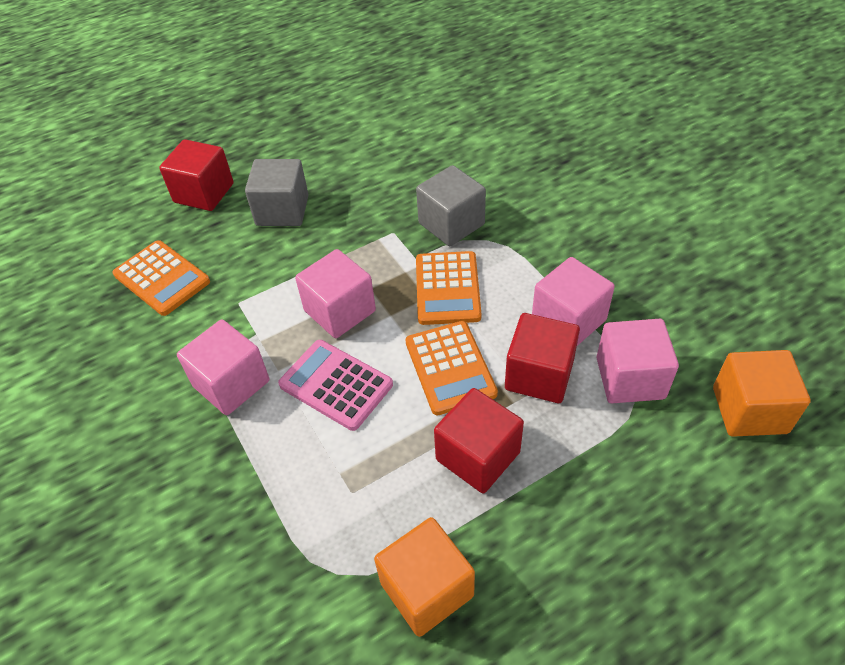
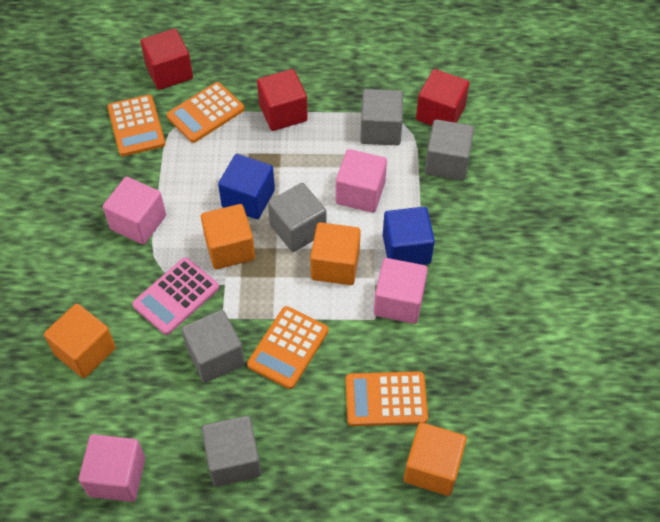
blue cube: none = 0 -> [218,154,275,219] [383,207,435,265] = 2
grey cube: [245,159,309,226] [416,165,486,246] = 2 -> [181,310,245,383] [202,416,261,487] [268,183,326,252] [360,89,403,145] [425,120,474,181] = 5
orange calculator: [113,240,210,316] [405,321,498,415] [416,251,482,325] = 3 -> [107,95,166,156] [166,82,244,143] [247,306,328,389] [346,371,428,426] = 4
orange cube: [374,517,475,637] [713,350,811,437] = 2 -> [44,303,116,378] [201,204,255,269] [310,222,361,285] [404,422,467,496] = 4

